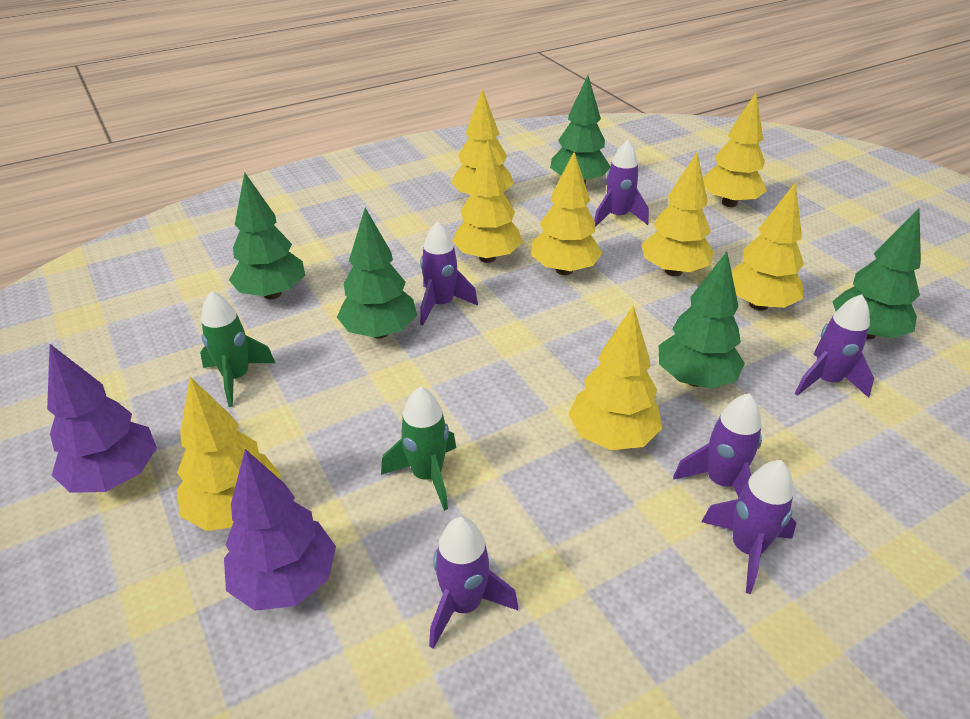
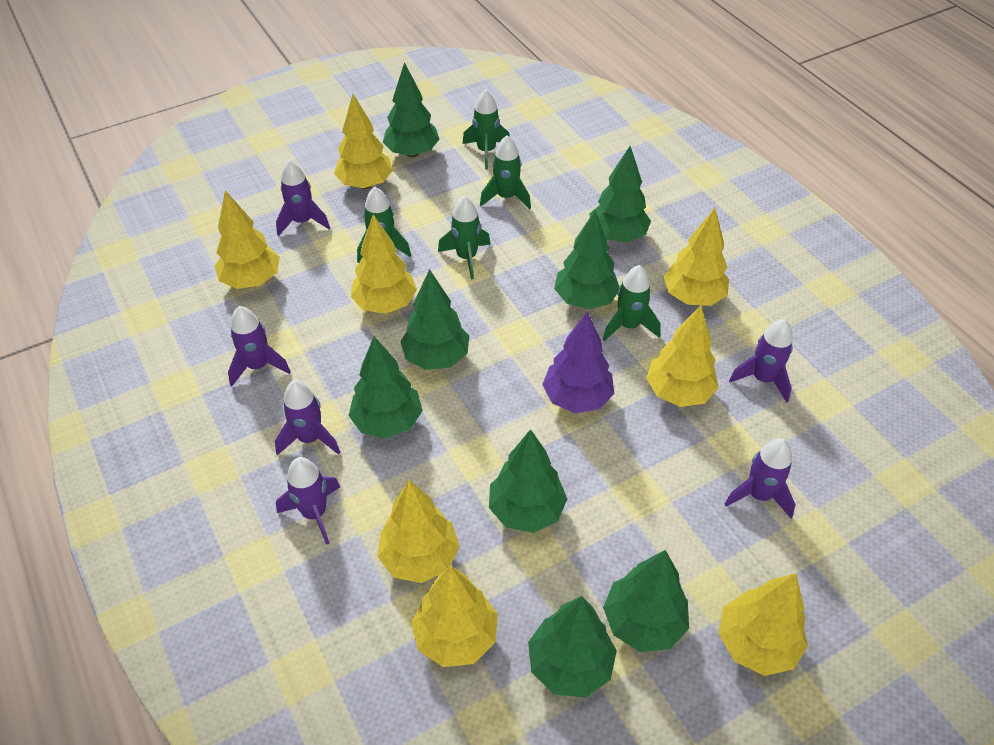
green rocket: [200,291,275,407] [381,386,456,511] = 2 -> [357,187,411,263] [438,196,491,280] [462,90,510,169] [480,135,531,209] [603,265,661,341] = 5
green tree: [229,172,305,299] [337,208,417,339] [550,76,611,184] [659,252,745,389] [832,209,921,339] = 5 -> [348,336,423,439] [383,62,439,157] [400,269,469,370] [489,429,567,533] [528,596,617,698] [554,210,619,310] [590,146,651,242] [603,550,689,652] = 8
purple tree: [47,344,157,493] [224,449,336,611] = 2 -> [542,312,614,413] = 1

